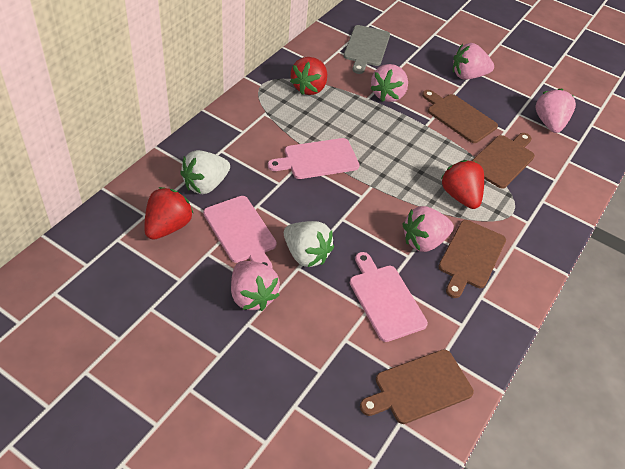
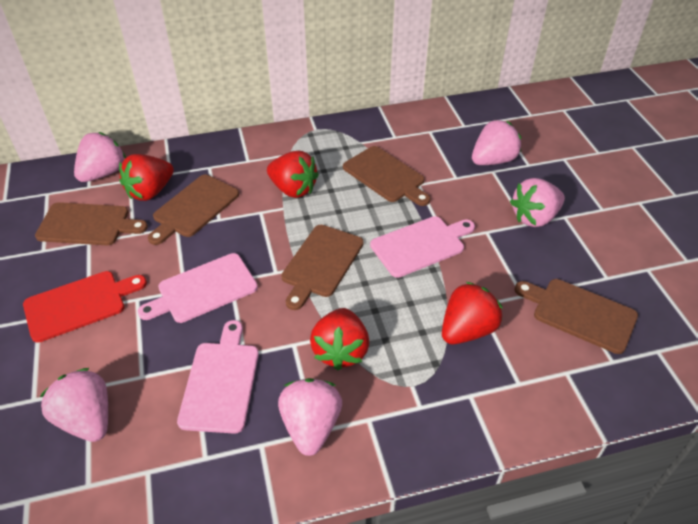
brown cutting board: [360,349,474,424] [422,90,498,143] [438,220,506,298] [472,133,535,189] = 4 -> [35,202,148,245] [148,175,239,245] [281,225,364,310] [343,146,431,206] [514,279,638,354] = 5
grey cutting board: [344,25,390,74] = 1 -> none = 0
red cutting board: none = 0 -> [23,271,147,343] = 1
red strawberry: [144,187,194,240] [290,57,327,95] [441,160,484,209] = 3 -> [119,154,174,201] [267,151,319,198] [310,308,369,370] [442,282,502,344] = 4
white strawberry: [180,150,230,194] [284,221,334,267] = 2 -> none = 0

